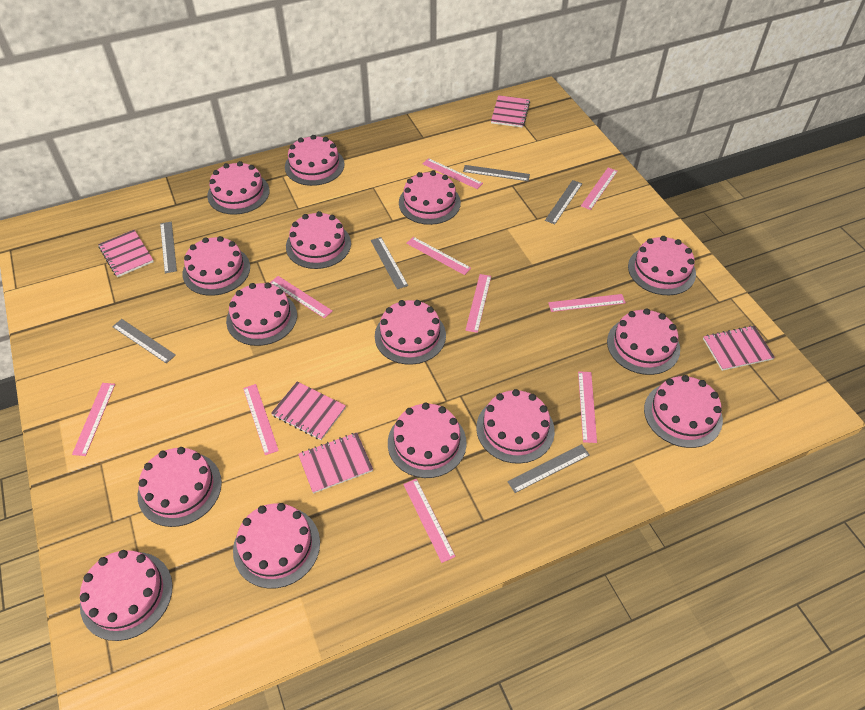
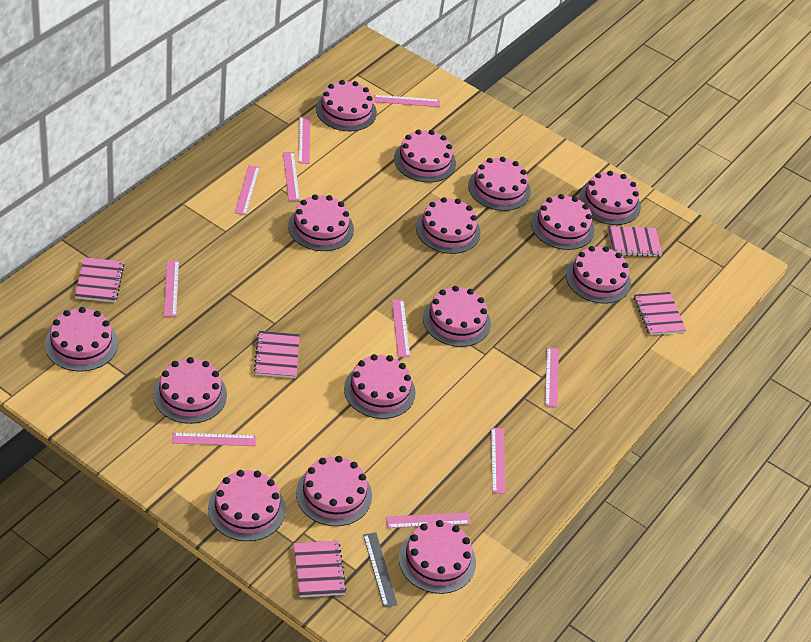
grey ruler: [112,319,176,363] [160,221,177,273] [371,237,408,289] [463,165,530,181] [507,444,590,493] [545,180,582,224] = 6 -> [363,533,398,607] = 1

